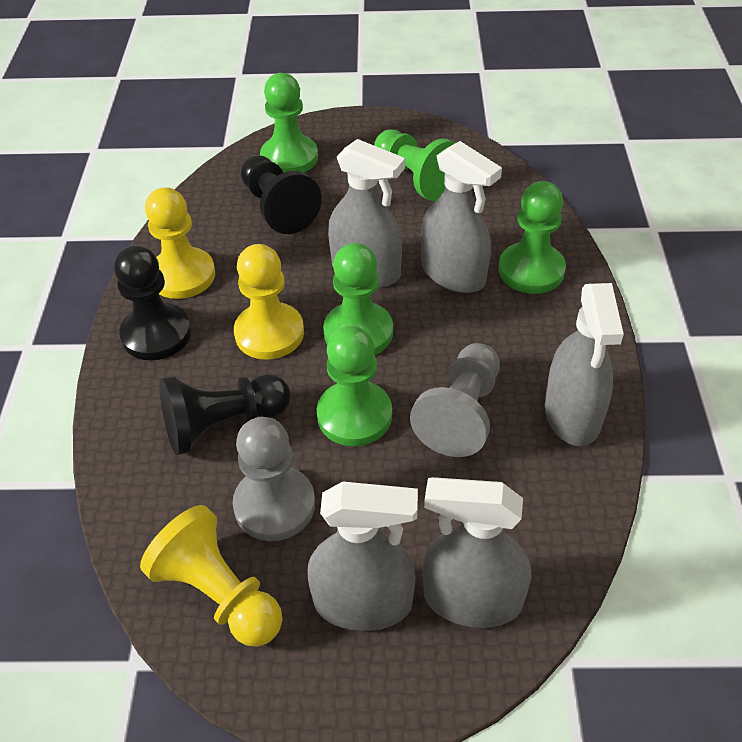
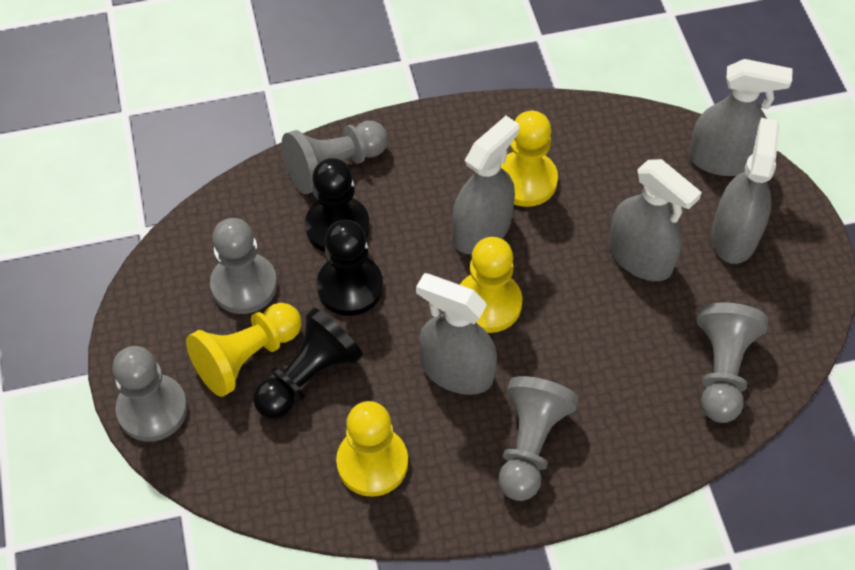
green pawn: [260,73,318,173] [317,326,392,446] [323,243,393,355] [374,130,455,201] [499,181,566,294] = 5 -> none = 0
grey pawn: [233,417,315,541] [410,343,500,457] = 2 -> [112,346,188,442] [210,218,277,314] [282,121,388,194] [499,376,579,501] [697,303,768,423] = 5
yellow pawn: [140,505,282,647] [145,187,215,299] [234,244,304,360] = 3 -> [186,303,301,397] [336,401,408,497] [460,237,522,333] [501,111,558,207] = 4

